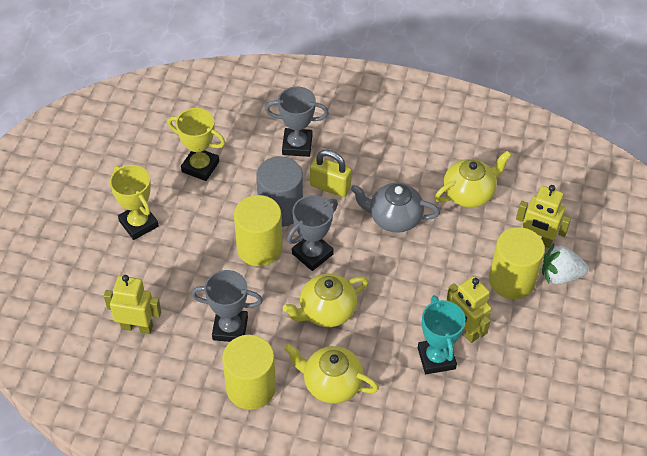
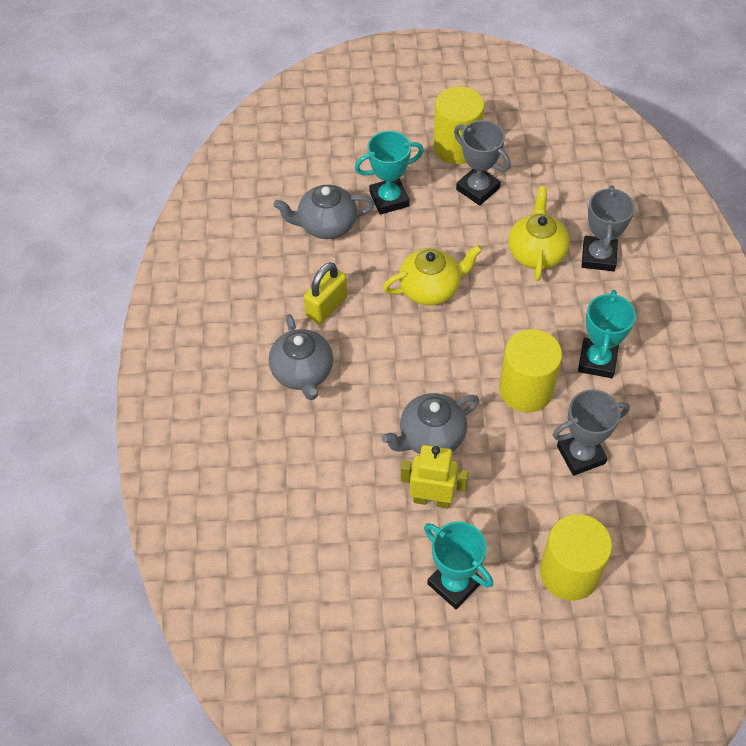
grey cylinder: [256,157,303,227] = 1 -> none = 0
grey teapot: [351,183,440,233] = 1 -> [269,314,333,400] [273,185,374,239] [382,393,479,454] = 3
turquoise trophy: [418,295,466,374] = 1 -> [354,131,424,215] [424,522,493,609] [578,290,636,378] = 3
white strawberry: [542,244,589,284] = 1 -> none = 0
yellow robot: [104,275,161,334] [446,276,492,343] [516,185,571,248] = 3 -> [401,445,468,508] = 1
yellow teapot: [283,274,369,327] [284,344,379,404] [435,151,511,208] = 3 -> [383,245,482,305] [508,186,570,281] = 2
yellow trophy: [110,165,159,240] [168,108,225,181] = 2 -> none = 0

